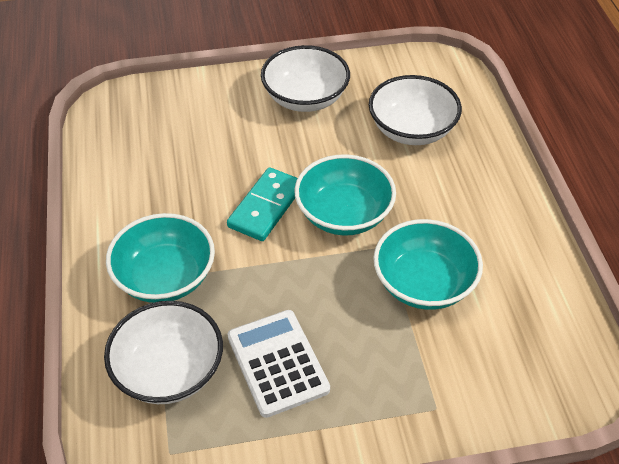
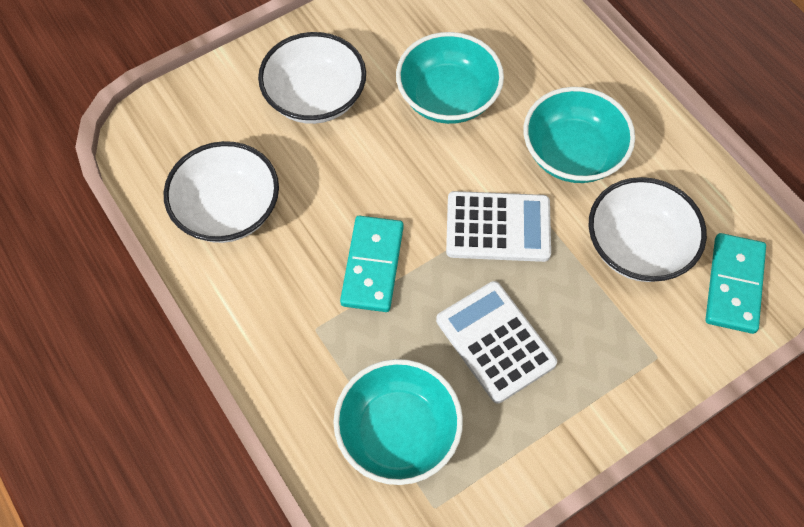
turquoise domino: [227,167,298,241] = 1 -> [340,216,403,312] [706,233,766,334] = 2
white calculator: [227,310,330,418] = 1 -> [436,281,557,403] [446,191,551,262] = 2

